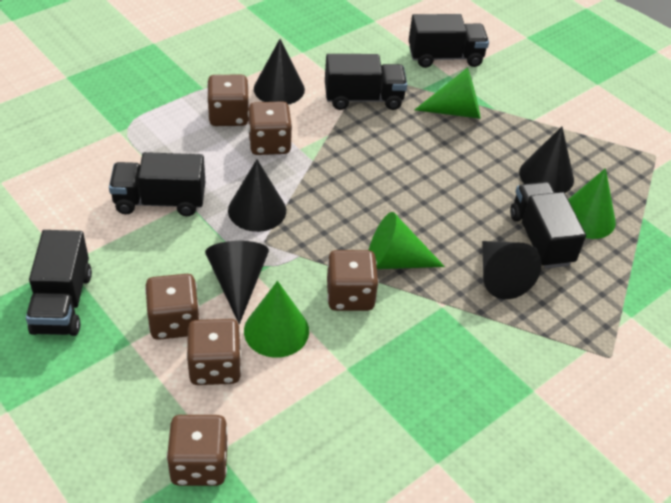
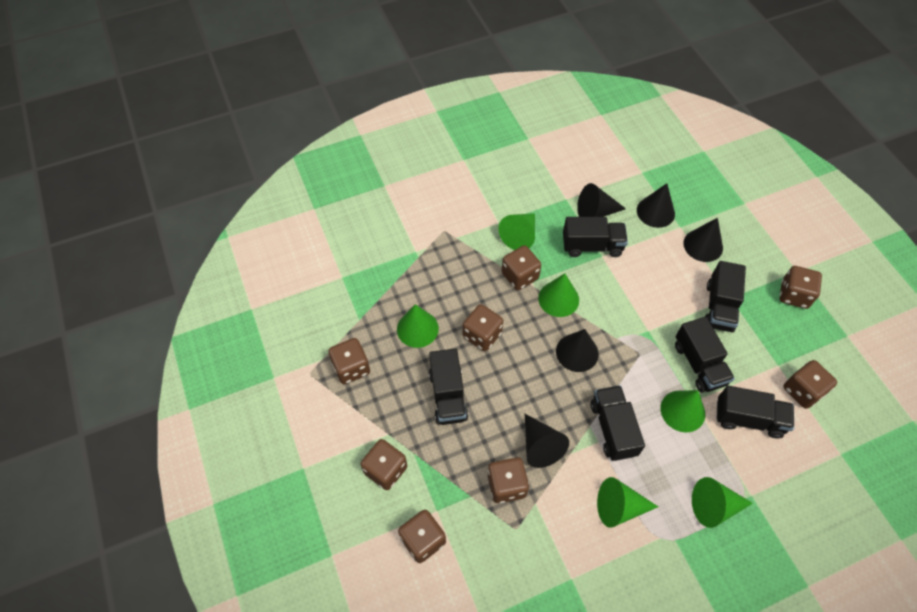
black truck: [26,230,92,336] [109,152,205,216] [325,54,407,110] [409,14,489,68] [510,182,586,269] = 5 -> [429,348,468,425] [563,217,628,257] [590,385,645,461] [675,317,735,393] [705,261,746,332] [717,386,794,439] = 6
brown dice: [145,274,200,340] [167,415,228,486] [186,319,241,385] [207,75,249,126] [248,101,292,155] [327,250,379,311] = 6 -> [328,338,370,384] [360,439,407,490] [398,510,446,563] [463,304,503,351] [488,457,529,503] [502,245,541,290] [779,266,822,309] [783,360,837,409] = 8
green cone: [244,281,309,358] [369,212,445,269] [415,68,481,119] [568,168,616,239] = 4 -> [397,304,439,348] [498,213,535,250] [538,273,579,317] [597,477,658,528] [660,390,705,432] [692,477,753,528] = 6

